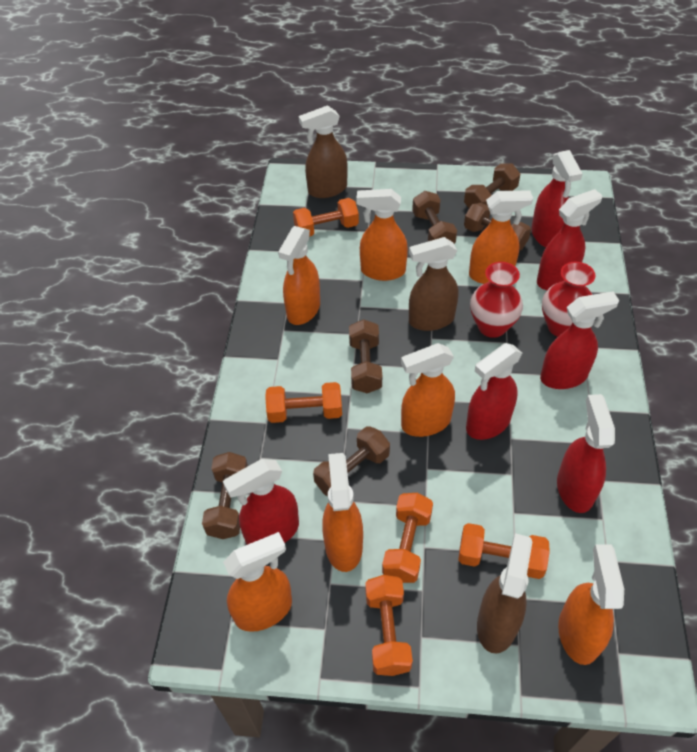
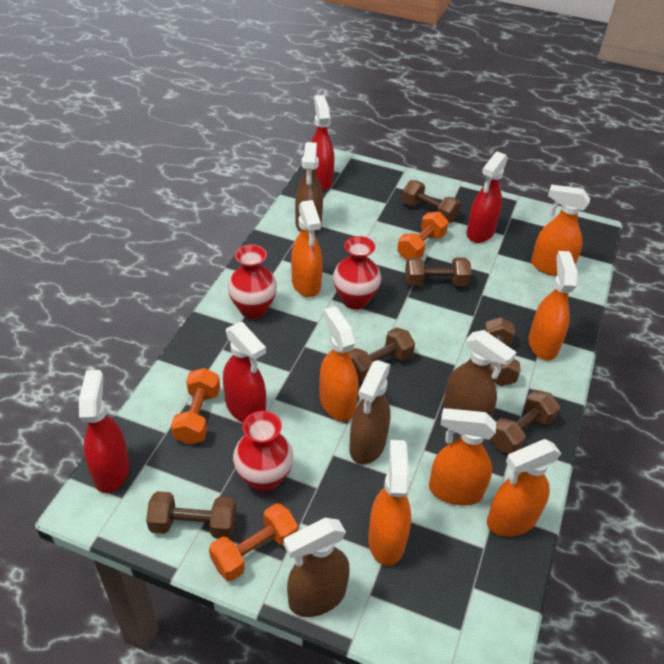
brown spray bottle: [299,105,348,198] [409,237,459,331] [477,533,533,654] = 3 -> [284,518,350,617] [295,142,323,233] [349,360,391,464] [443,330,516,417] = 4
orange dumbbell: [265,382,342,423] [293,198,359,237] [365,575,413,676] [382,493,433,583] [458,523,550,579] = 5 -> [171,368,220,445] [209,503,298,581] [397,212,448,260] = 3
red spray bottle: [223,459,299,545] [466,343,522,440] [531,150,583,248] [537,189,602,290] [540,291,619,389] [557,394,615,513] = 6 -> [79,370,130,493] [223,322,266,422] [311,95,334,191] [466,151,508,243] = 4
red vase: [470,262,523,338] [542,262,595,337] = 2 -> [227,244,277,319] [233,411,294,492] [333,236,381,309] = 3

